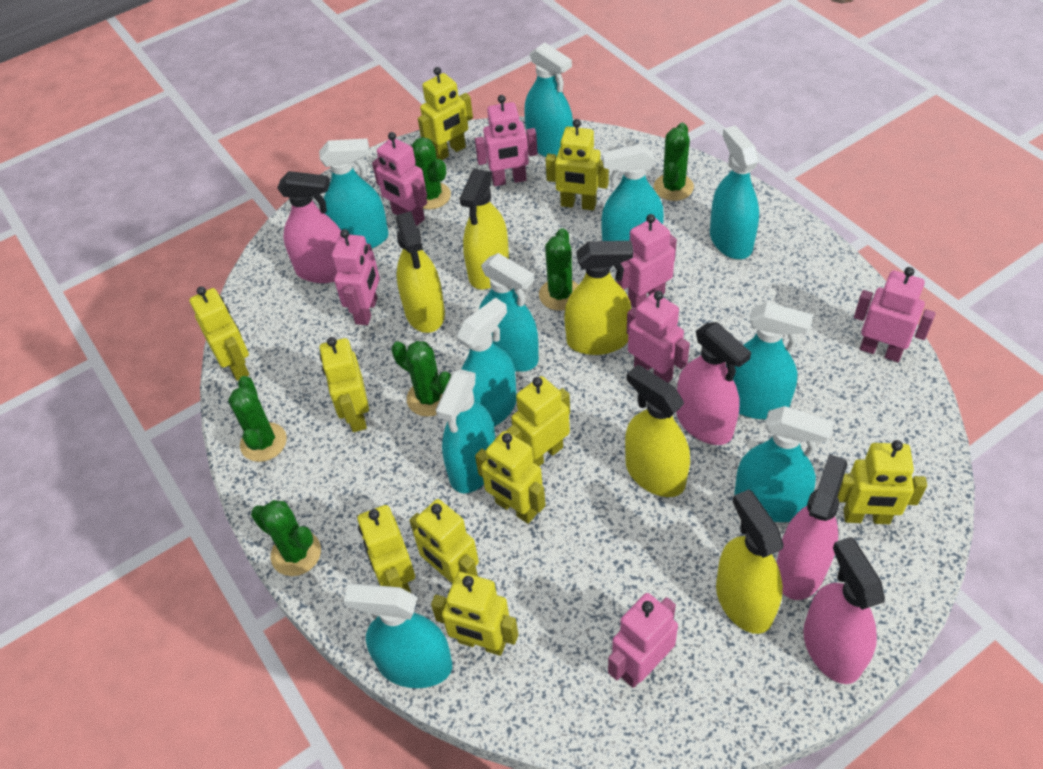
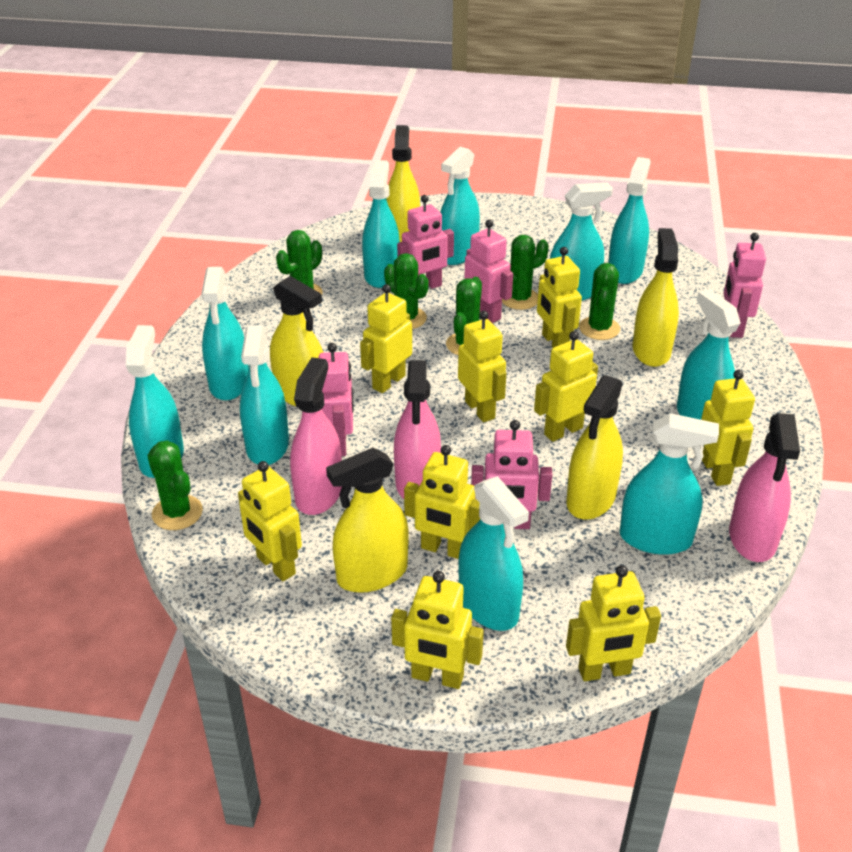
pink robot: [332,229,380,325] [372,132,427,226] [475,95,538,186] [608,593,678,688] [617,214,677,308] [627,291,690,383] [854,267,936,362] = 7 -> [318,343,353,456] [397,195,454,289] [464,220,513,323] [471,420,552,529] [724,233,766,338] = 5
pink spray bottle: [277,171,341,283] [676,322,751,445] [776,454,848,600] [803,537,885,684] = 4 -> [290,357,342,515] [394,360,441,499] [729,413,800,562] = 3
yellow robot: [189,286,249,381] [320,337,369,432] [358,505,415,593] [409,499,479,584] [418,67,473,160] [431,572,518,656] [475,431,546,524] [506,376,570,466] [546,119,609,210] [837,440,927,524] = 10 -> [238,461,302,581] [360,284,412,393] [391,571,484,689] [404,445,480,559] [458,311,506,422] [534,331,598,442] [537,247,582,348] [566,565,661,681] [701,370,755,486] = 9

